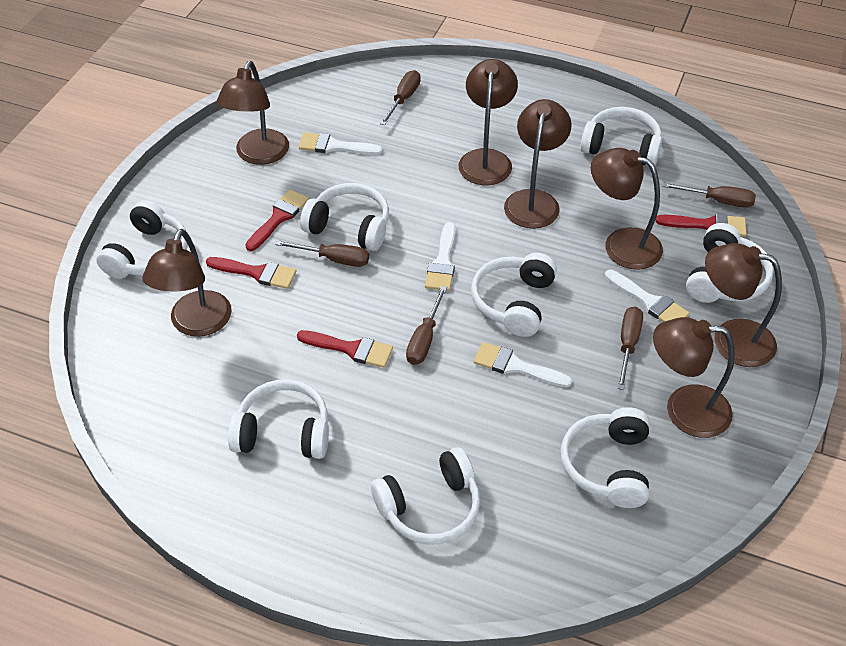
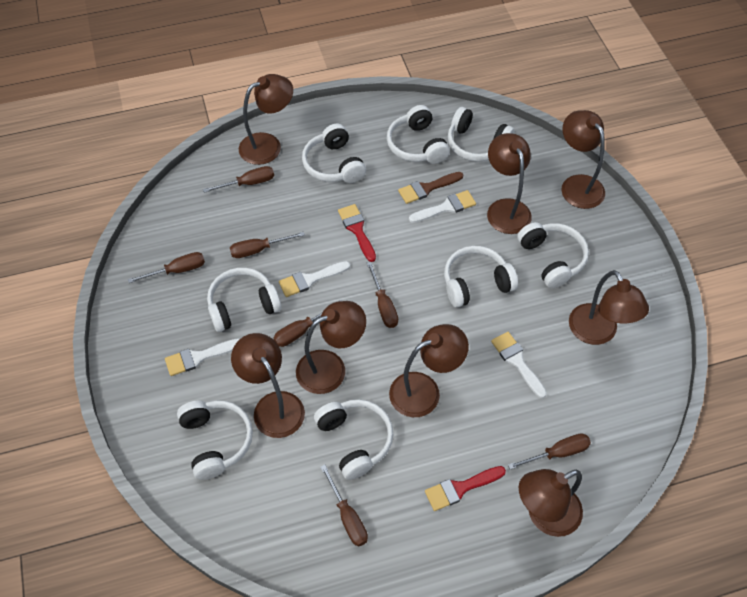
brown brush: none = 0 -> [398,172,464,204] = 1
brown lamp: [142,229,232,337] [216,61,289,165] [459,59,518,185] [504,99,572,229] [591,148,663,270] [653,317,735,438] [705,243,782,367] = 7 -> [231,333,305,438] [239,74,293,165] [296,301,366,394] [389,324,469,417] [487,133,532,234] [519,469,583,537] [561,110,605,209] [569,270,649,345] = 8
brown screwdriver: [275,240,369,267] [380,70,421,125] [406,286,447,365] [617,307,643,390] [662,183,756,208] = 5 -> [128,252,205,283] [203,166,274,193] [230,232,305,258] [274,300,342,347] [321,465,368,547] [367,262,398,328] [508,433,591,469] = 7
red brush: [206,257,297,289] [245,190,309,251] [297,330,393,368] [656,213,746,237] = 4 -> [338,204,376,262] [425,466,506,511] = 2

